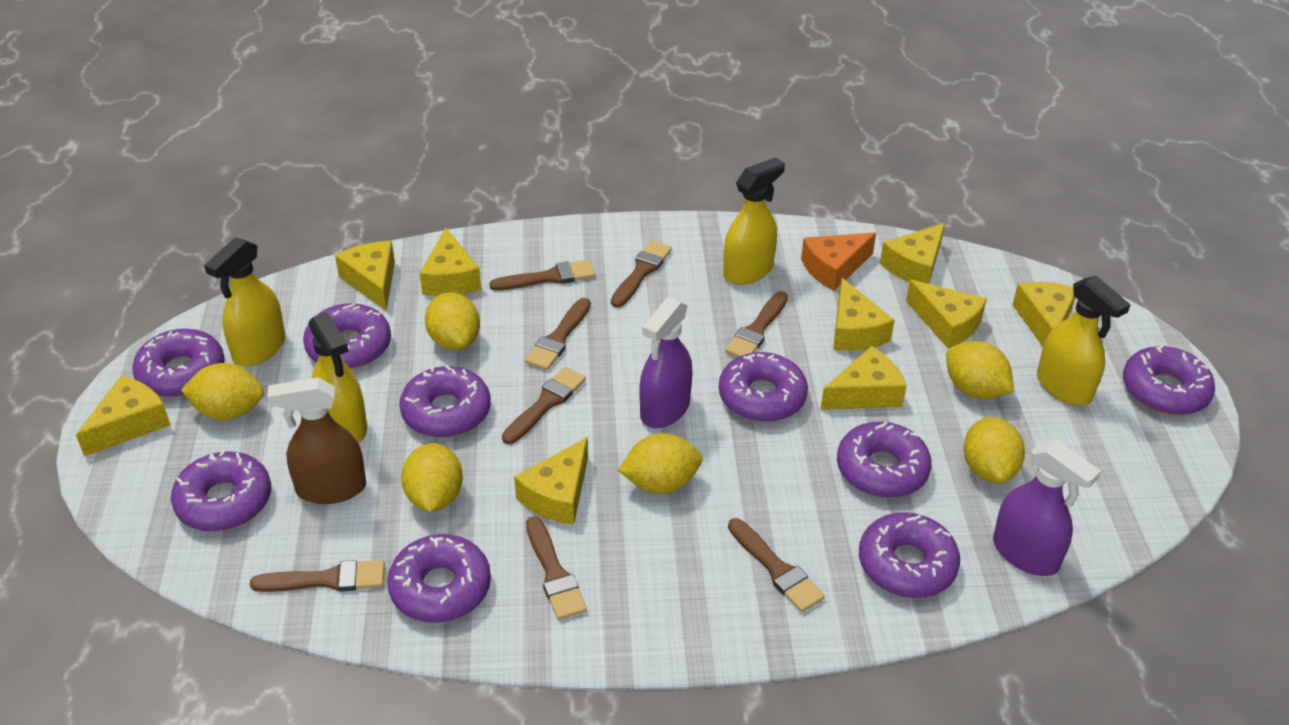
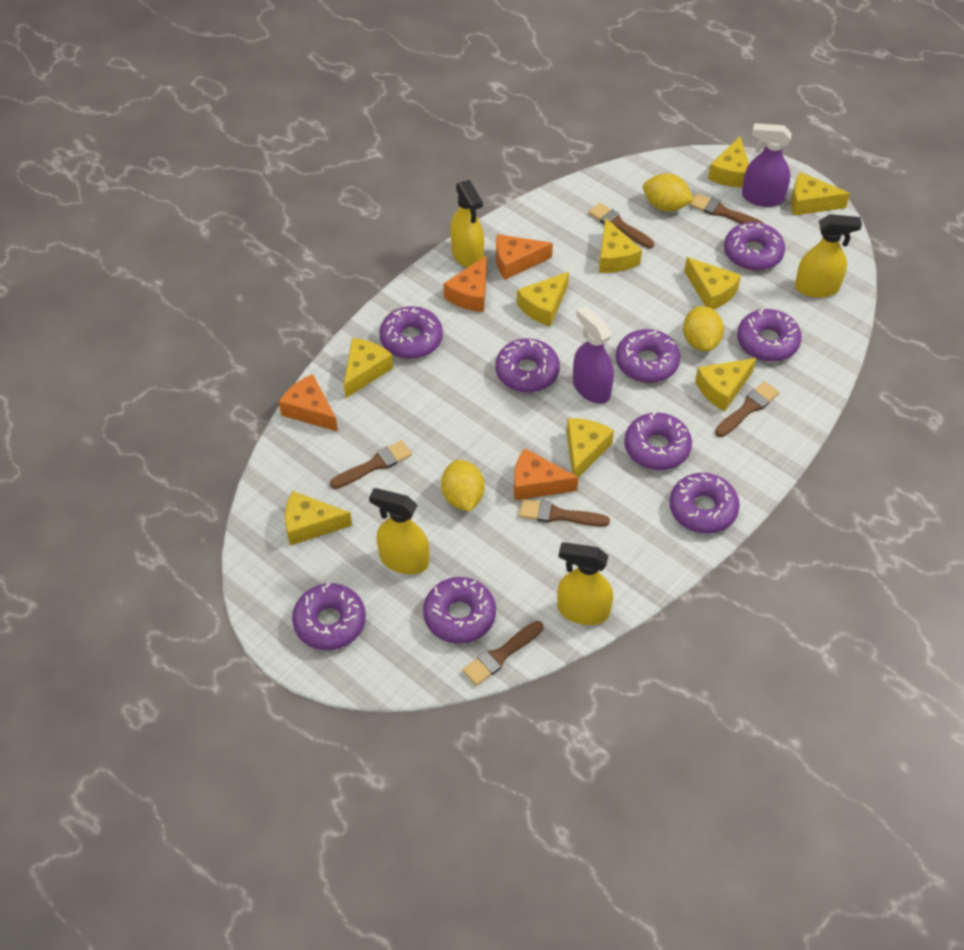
brown brush: [250,560,385,592] [489,260,595,291] [502,367,586,444] [525,298,591,370] [526,516,587,620] [611,241,672,308] [725,291,788,357] [728,518,825,612] = 8 -> [330,440,412,489] [462,621,543,686] [519,499,610,527] [589,203,654,248] [690,193,764,224] [715,381,779,437] = 6
brown spray bottle: [267,377,366,504] = 1 -> none = 0
orange cheese: [801,233,876,291] = 1 -> [279,374,338,432] [444,255,487,312] [496,234,553,280] [514,448,578,500] = 4
yellow lemon: [181,363,264,420] [401,443,463,512] [425,292,480,350] [618,433,703,494] [946,341,1014,399] [964,417,1025,483] = 6 -> [441,460,485,512] [643,173,694,211] [683,306,724,352] = 3

